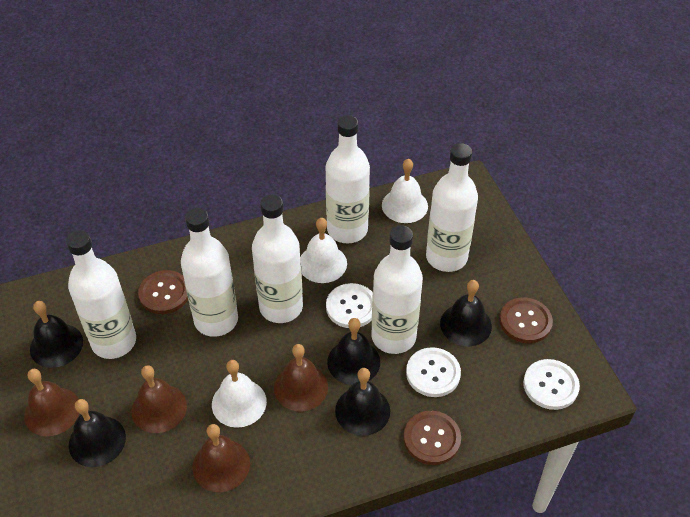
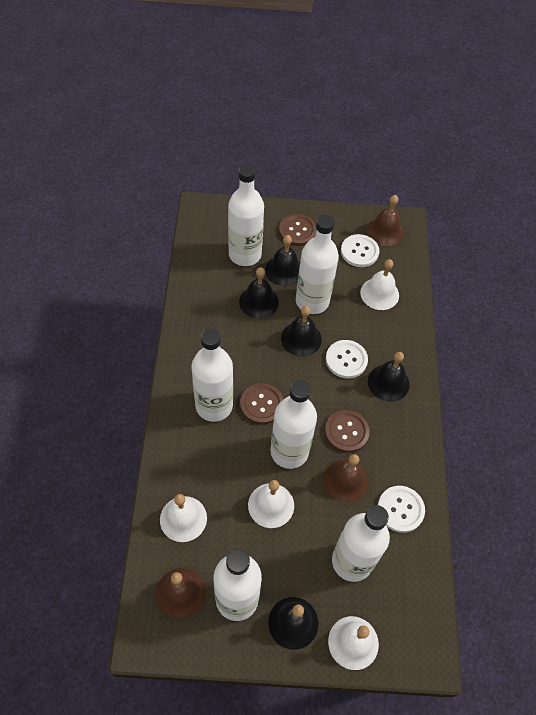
brown bell: [24,369,80,436] [132,365,187,433] [192,424,250,492] [274,344,328,411] = 4 -> [156,568,206,619] [323,454,369,503] [367,195,404,246] = 3
white bell: [212,360,267,428] [300,218,347,283] [382,159,428,223] = 3 -> [160,494,207,542] [248,480,294,528] [328,616,379,670] [360,259,399,310] = 4

